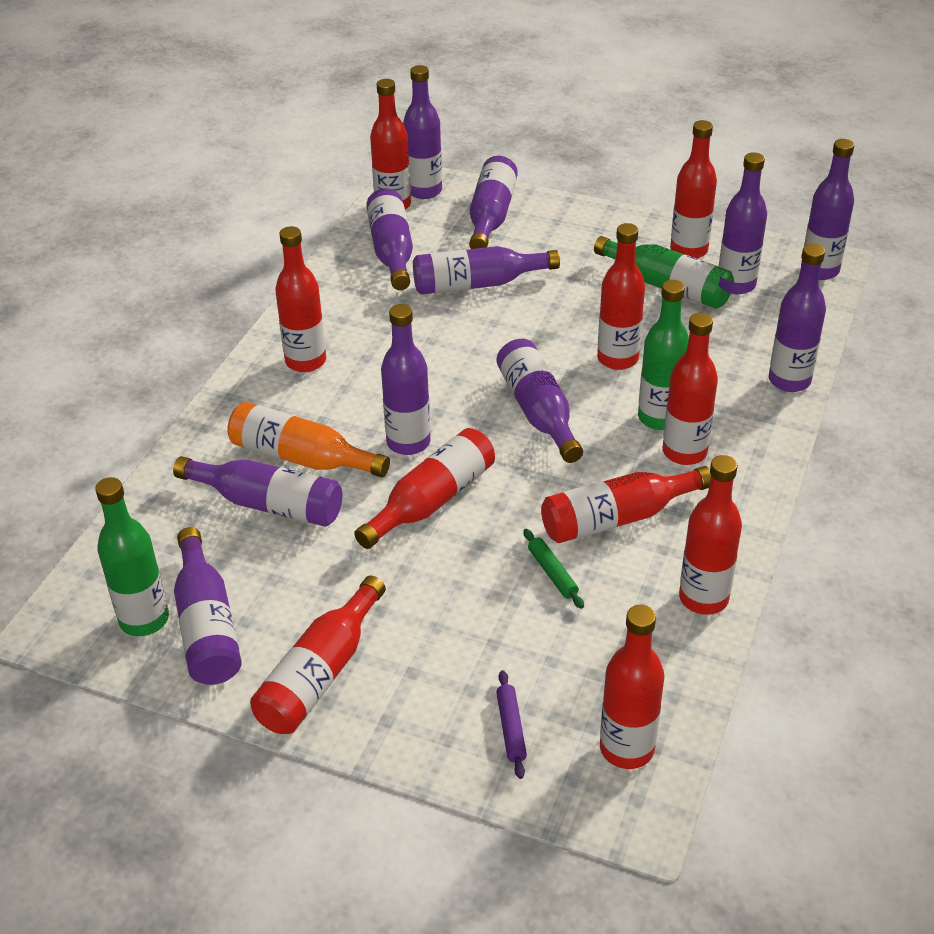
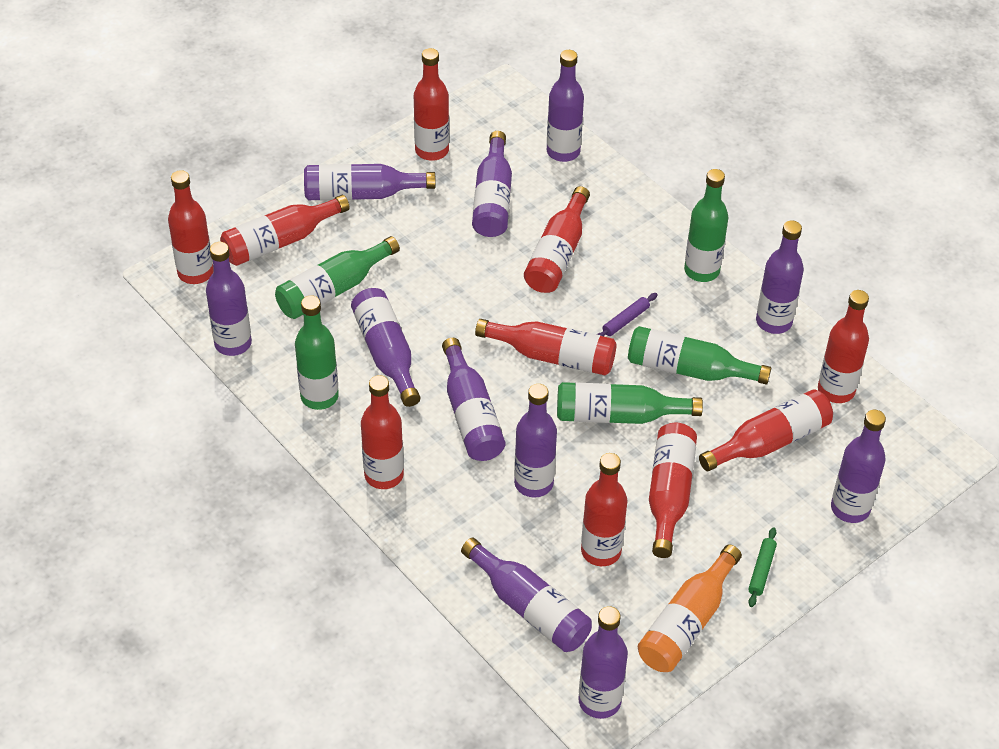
green bottle: [95,477,169,636] [594,236,734,309] [638,280,689,430] = 3 -> [275,236,400,319] [295,295,339,410] [557,382,703,424] [628,326,771,385] [684,169,728,282] = 5

